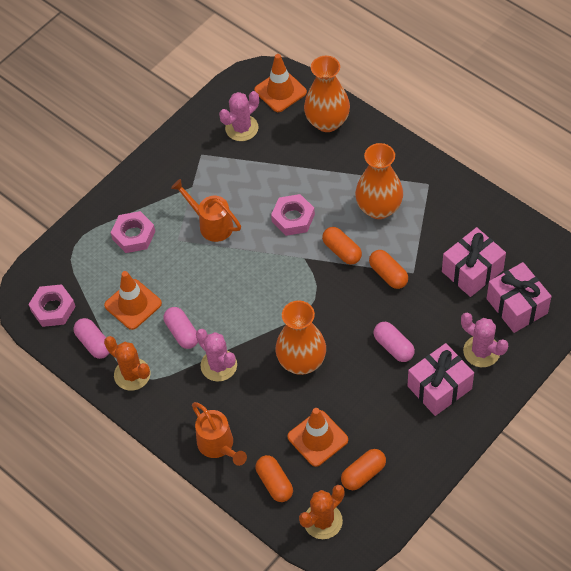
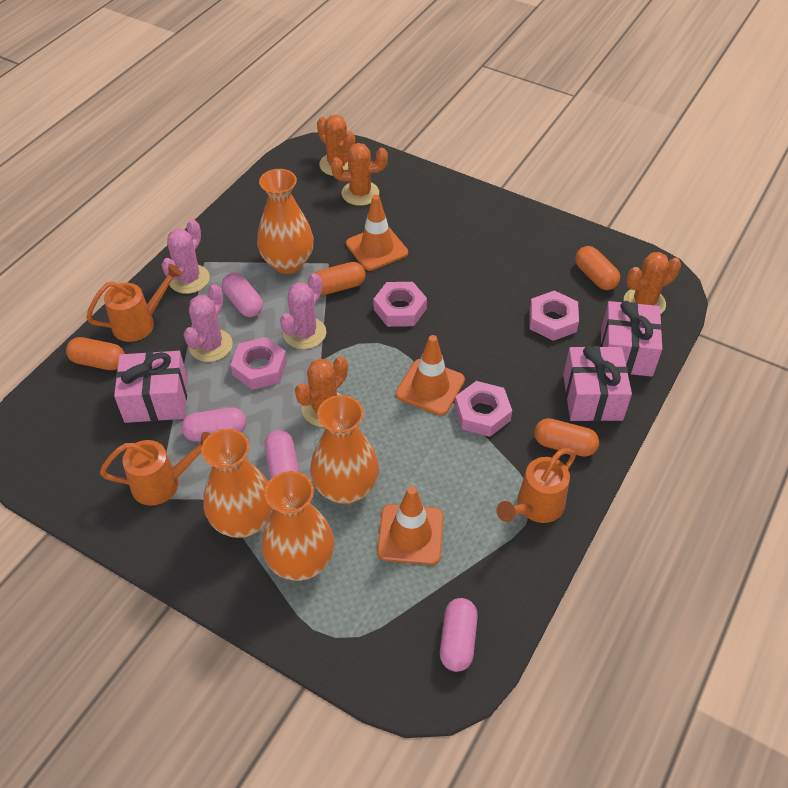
orange cactus: [104,336,151,391] [299,485,345,539] = 2 -> [295,356,348,427] [317,115,355,176] [331,143,388,206] [624,252,681,314] = 4
orange vase: [275,300,326,375] [304,56,350,132] [355,143,403,219] = 3 -> [201,429,273,538] [257,169,314,274] [261,471,334,581] [310,395,379,504] = 4
orange watering can: [171,179,241,242] [192,402,247,466] = 2 -> [86,264,183,342] [100,432,210,506] [496,449,576,523] = 3
pink capsule: [73,318,109,359] [164,307,198,349] [373,322,415,362] = 3 -> [181,407,246,442] [222,272,263,317] [265,430,299,479] [440,598,478,672] = 4
pink nut: [28,284,76,327] [111,211,155,253] [271,194,315,236] = 3 -> [231,337,287,390] [373,282,427,327] [455,381,512,437] [530,290,579,341] = 4

